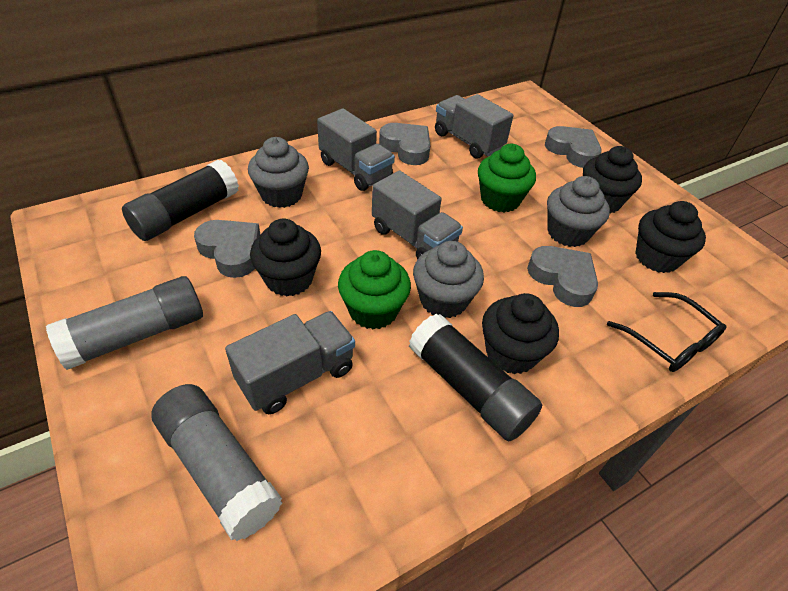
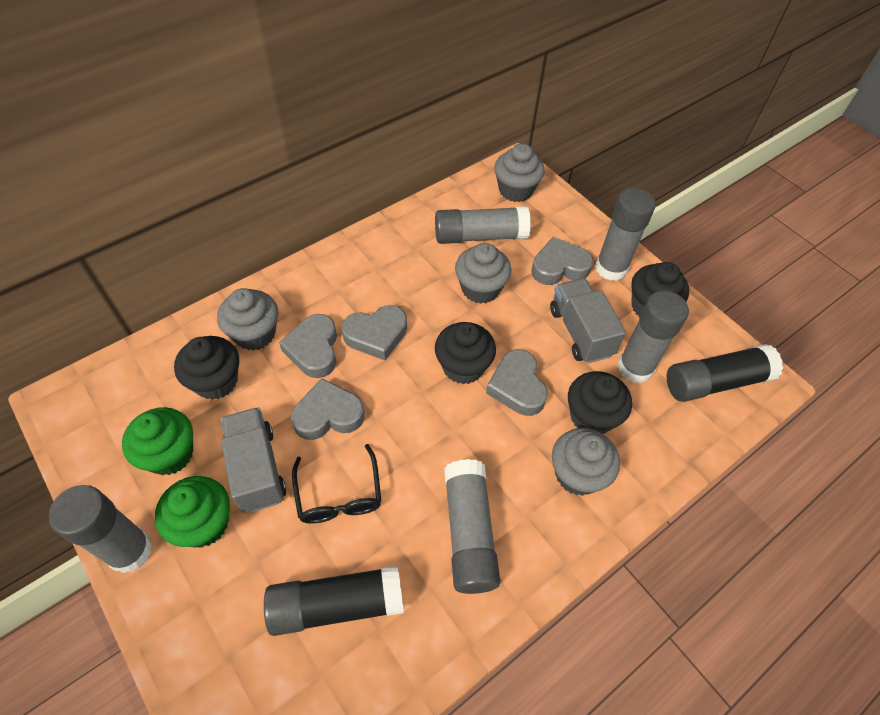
grey cupcake: [248,137,309,208] [413,241,484,318] [547,176,610,247] = 3 -> [217,288,278,351] [455,243,511,304] [494,143,545,202] [552,428,620,496] = 4
grey glue stick: [46,276,203,370] [151,384,282,541] = 2 -> [49,485,153,573] [435,206,531,244] [444,459,500,594] [595,188,656,281] [617,291,689,383] = 5
grey heart: [194,220,261,278] [379,123,430,165] [527,246,598,307] [545,126,601,168] = 4 -> [279,314,337,378] [291,378,365,440] [342,305,407,360] [486,349,548,416] [531,237,594,285] = 5
grey truck: [225,311,355,414] [317,108,395,191] [372,170,463,260] [435,94,513,159] = 4 -> [221,407,286,513] [550,278,626,363] = 2

